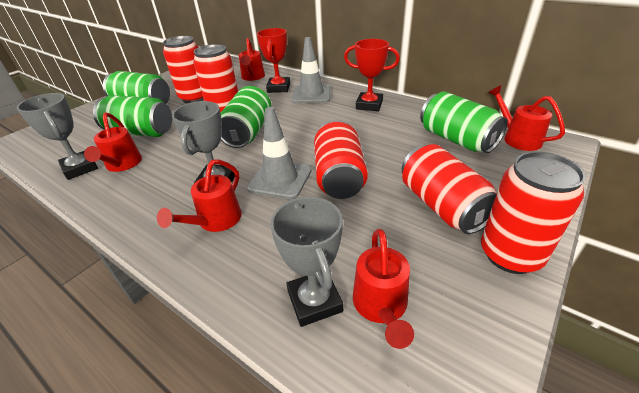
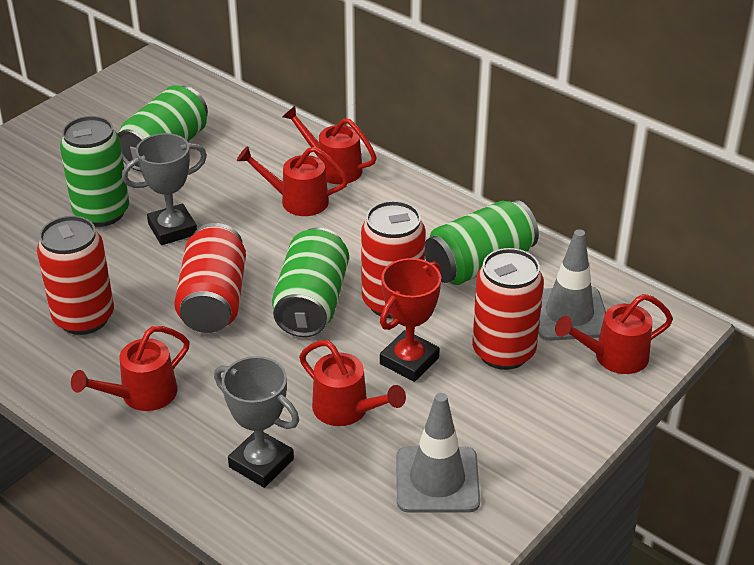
grey trophy: [17,93,98,180] [172,101,235,183] [270,197,343,327] = 3 -> [122,133,207,245] [214,356,299,488] = 2
red can: [163,36,204,103] [193,44,238,113] [314,120,368,199] [402,144,497,234] [481,152,586,274] = 5 -> [37,216,114,335] [174,223,246,333] [361,201,426,319] [472,248,544,370] = 4
red trophy: [257,28,290,93] [344,39,400,111] = 2 -> [380,258,441,382] = 1

